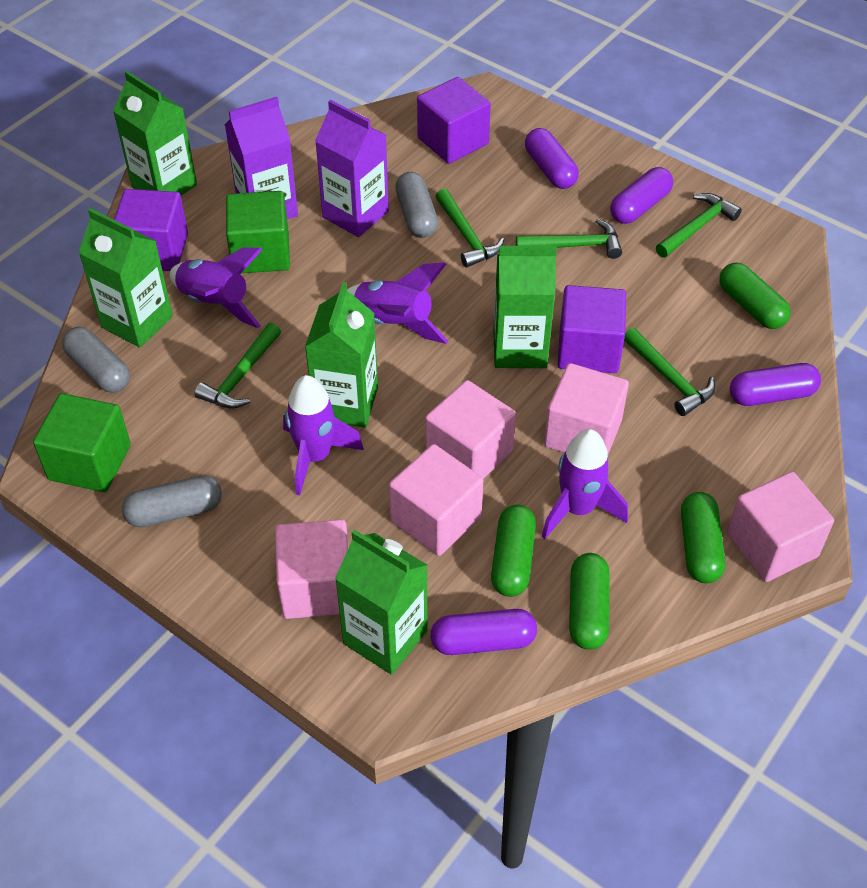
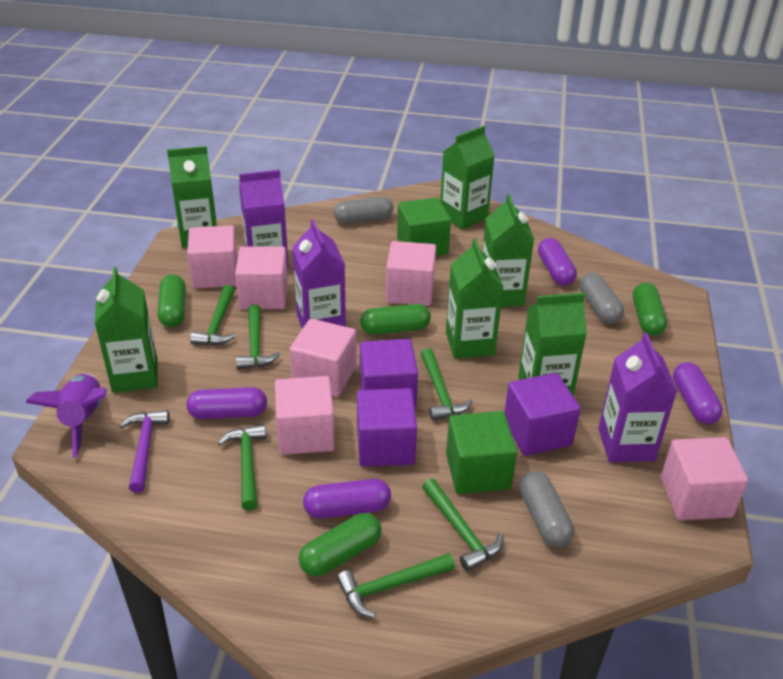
green carton: [78,208,173,348] [113,71,197,196] [305,282,378,428] [335,530,428,675] [493,246,557,368] = 5 -> [95,267,158,393] [167,146,217,248] [440,126,495,230] [446,238,503,359] [482,194,534,307] [518,293,587,396] = 6
green hammer: [194,323,281,409] [435,189,504,268] [516,219,622,259] [624,328,715,416] [656,193,742,258] = 5 -> [190,285,236,345] [218,424,266,511] [236,304,280,369] [337,553,455,618] [421,348,473,421] [422,478,503,572] = 6
pink cube: [275,519,349,619] [389,444,483,556] [425,380,516,479] [544,363,629,454] [727,472,834,582] = 5 -> [187,225,238,289] [235,247,288,309] [275,376,335,455] [290,319,356,397] [386,241,436,306] [661,437,748,521] = 6
purple carton: [225,97,298,219] [315,100,389,237] = 2 -> [239,170,289,270] [292,219,346,329] [598,333,677,462] = 3
purple hammer: none = 0 -> [119,410,170,493] = 1
purple rocket: [170,247,263,328] [283,375,364,495] [347,263,448,344] [542,429,628,539] = 4 -> [25,374,107,458] = 1

